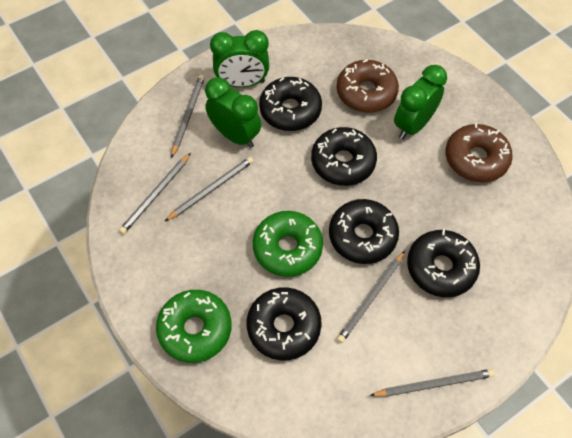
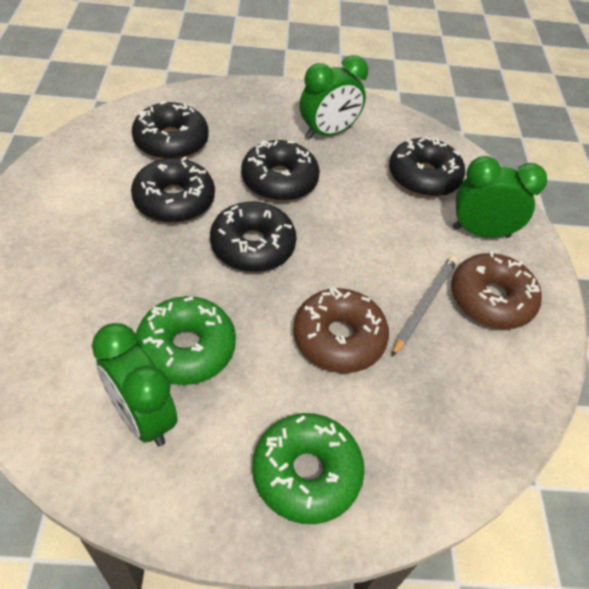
grey pencil: [119,153,191,234] [165,157,254,221] [171,75,205,158] [337,251,405,343] [370,369,495,397] = 5 -> [392,256,457,356] = 1

